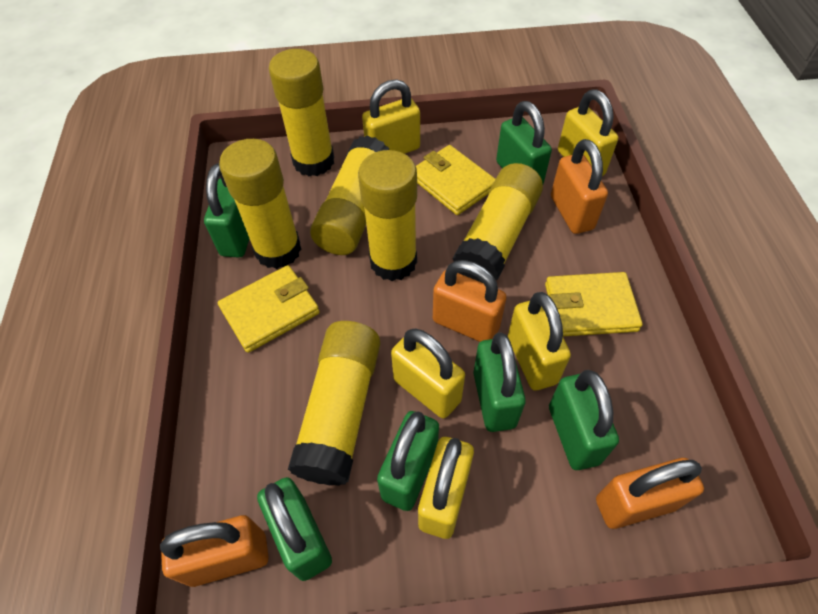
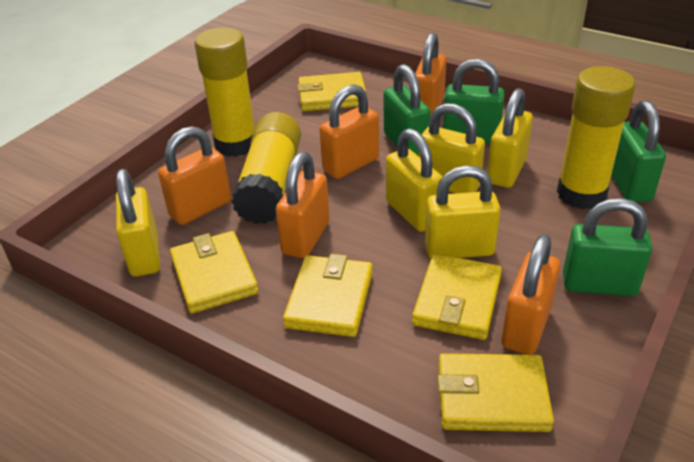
green padlock: [204,163,249,257] [257,477,332,581] [377,411,439,511] [473,332,526,432] [496,101,552,184] [549,370,619,470] = 6 -> [384,64,430,155] [443,58,505,143] [563,198,652,296] [611,100,666,202] = 4
orange padlock: [160,515,269,587] [433,260,506,342] [551,139,608,234] [596,458,704,529] = 4 -> [158,126,231,225] [276,151,330,258] [319,84,379,179] [415,32,446,116] [502,234,560,355] = 5
yellow glue stick: [219,139,301,269] [269,49,334,176] [288,321,380,486] [310,136,389,255] [358,150,417,281] [452,163,543,283] = 6 -> [194,27,255,157] [231,112,301,224] [557,66,635,209] = 3
yellow wallet: [218,265,320,353] [416,145,495,215] [545,272,643,336] = 3 -> [170,231,258,314] [283,254,373,337] [297,72,367,111] [412,254,502,340] [437,353,554,432] = 5

